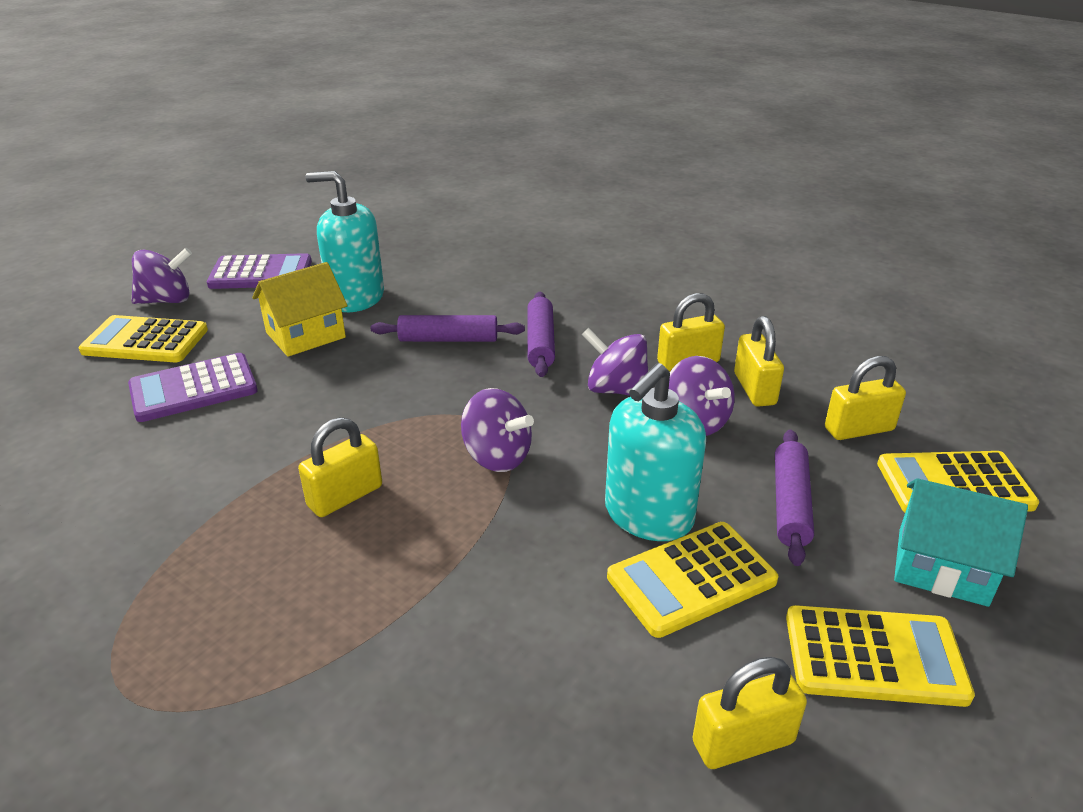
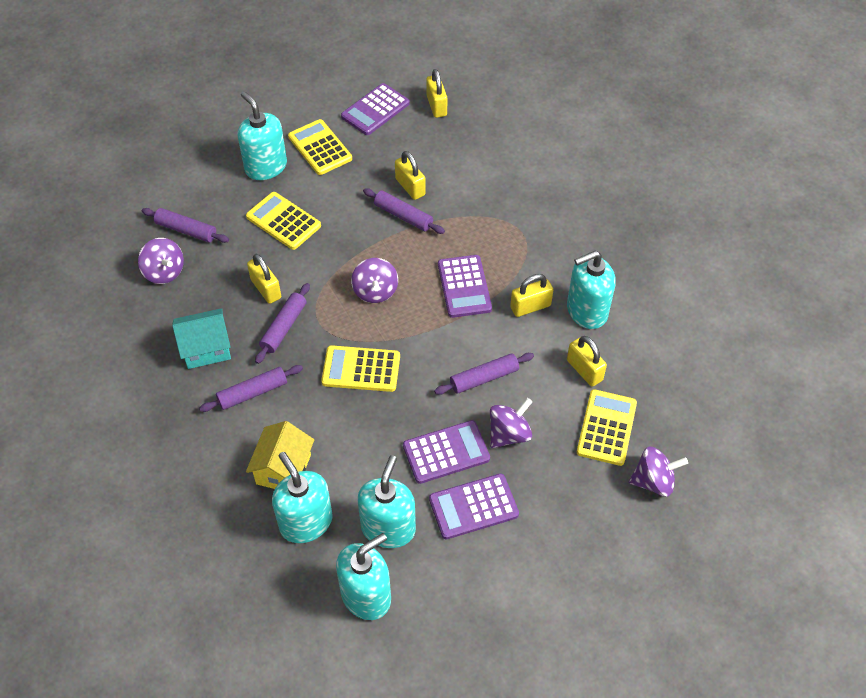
purple calculator: [128,353,258,422] [207,253,312,289] = 2 -> [341,83,410,135] [403,420,490,484] [429,474,519,539] [438,255,492,318] = 4
purple rolling pin: [371,315,525,342] [527,292,555,377] [775,430,814,566] = 3 -> [142,208,229,243] [199,365,303,412] [255,283,310,364] [363,188,445,234] [434,353,534,395] = 5
turquoise soap dispenser: [306,171,384,312] [605,363,706,541] = 2 -> [237,91,287,180] [272,452,333,543] [336,533,391,620] [357,455,416,548] [567,251,616,329] = 5

